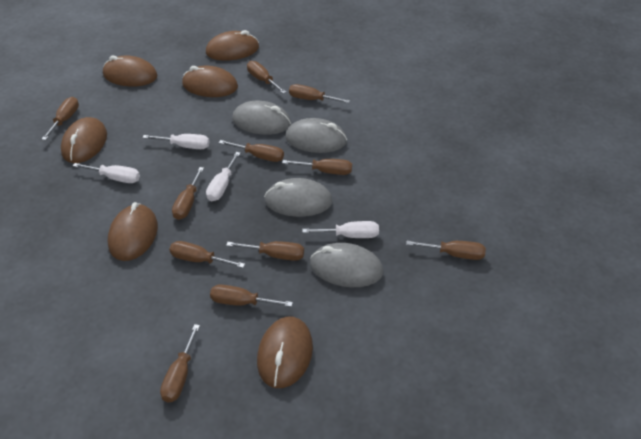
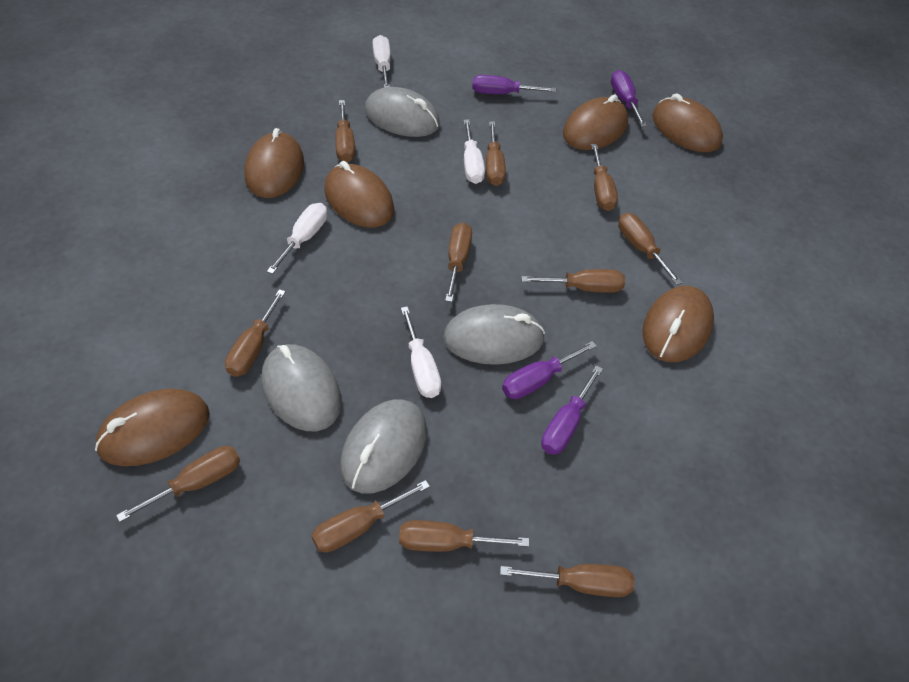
purple screwdriver: none = 0 -> [472,75,556,94] [502,341,597,399] [541,366,603,455] [611,70,647,127] = 4

